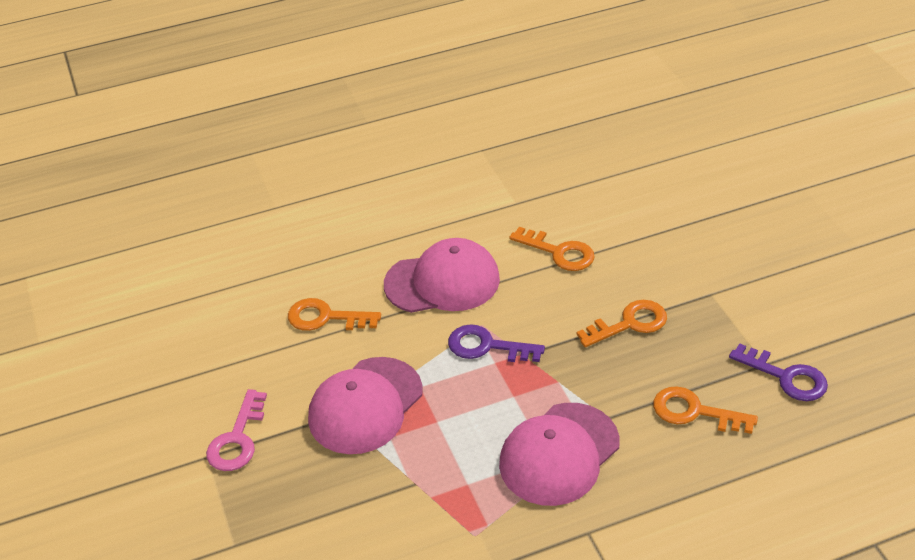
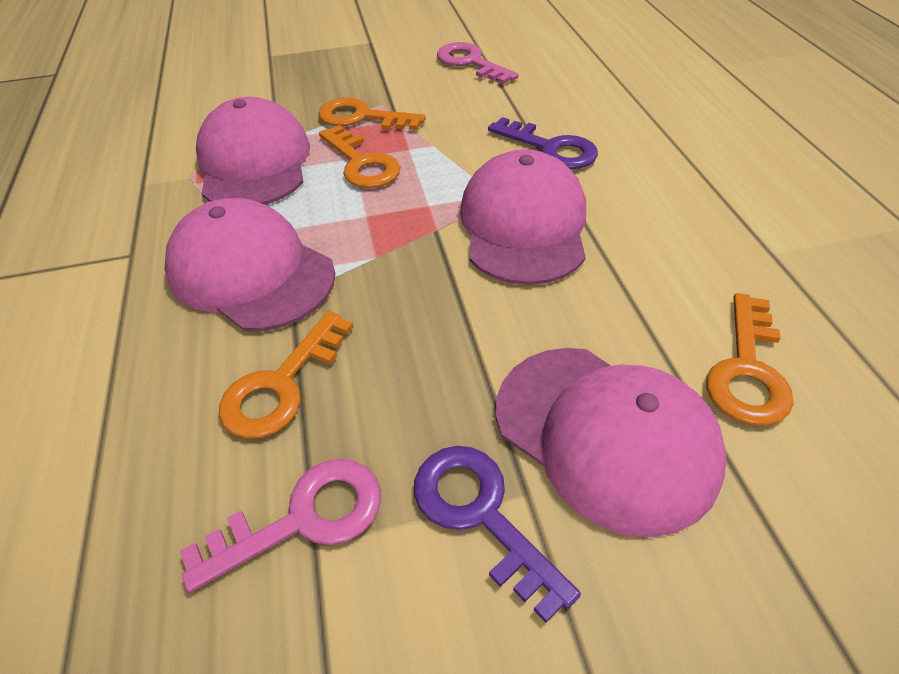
pink cap: [308,357,423,454] [384,238,500,313] [499,403,620,506] = 3 -> [165,198,335,331] [196,97,310,205] [460,149,586,285] [496,348,727,537] = 4
pink key: [206,389,267,471] = 1 -> [180,459,381,592] [437,42,519,84] = 2

